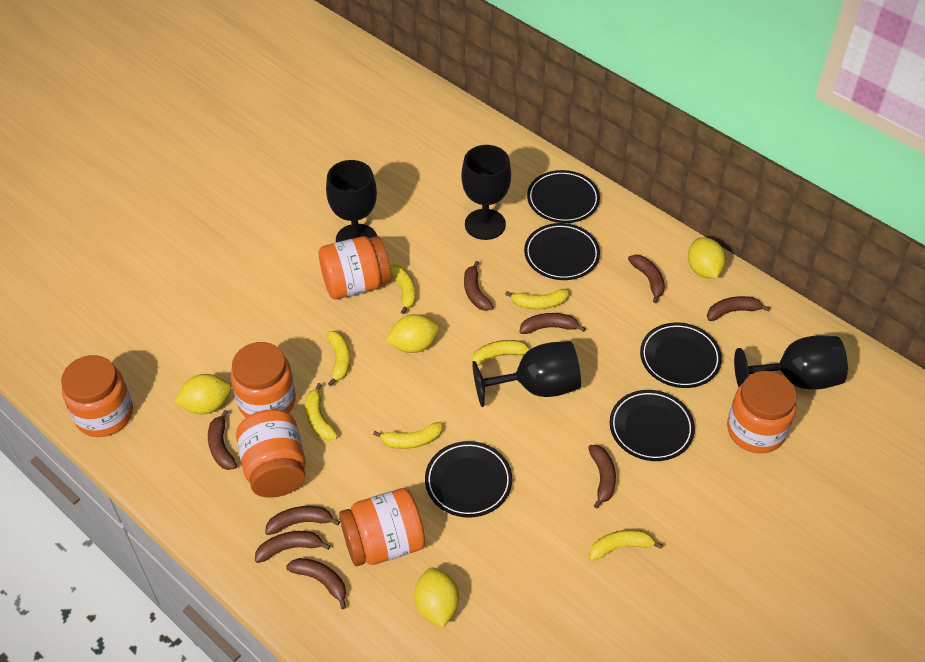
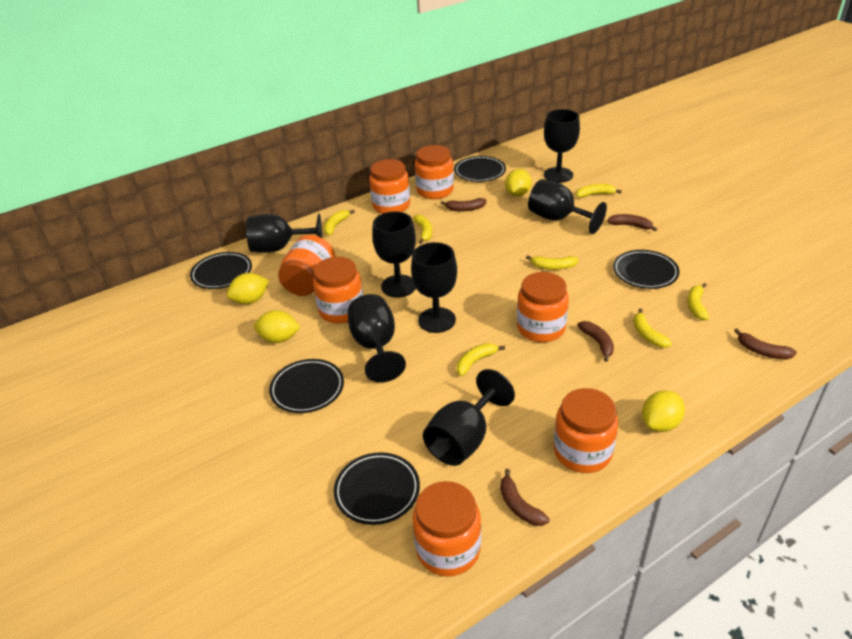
black goblet: [326,160,377,242] [461,145,511,240] [472,341,581,407] [734,336,848,390] = 4 -> [246,214,322,253] [348,294,406,383] [372,211,416,298] [411,242,457,333] [423,369,515,466] [528,179,607,234] [544,109,580,183] = 7
brown banana: [208,410,237,470] [255,531,330,563] [265,506,340,535] [286,558,346,609] [464,261,493,311] [519,313,586,334] [588,445,616,509] [628,254,665,303] [707,296,770,321] = 9 -> [441,198,487,211] [500,469,550,526] [577,321,614,362] [607,214,657,231] [734,328,797,360] = 5
orange jar: [61,355,133,437] [231,342,296,418] [236,409,306,498] [319,236,391,299] [339,488,425,566] [727,371,797,453] = 6 -> [278,235,335,296] [313,257,363,324] [369,159,410,214] [412,481,481,576] [415,145,454,199] [517,272,569,342] [554,388,618,473] = 7

